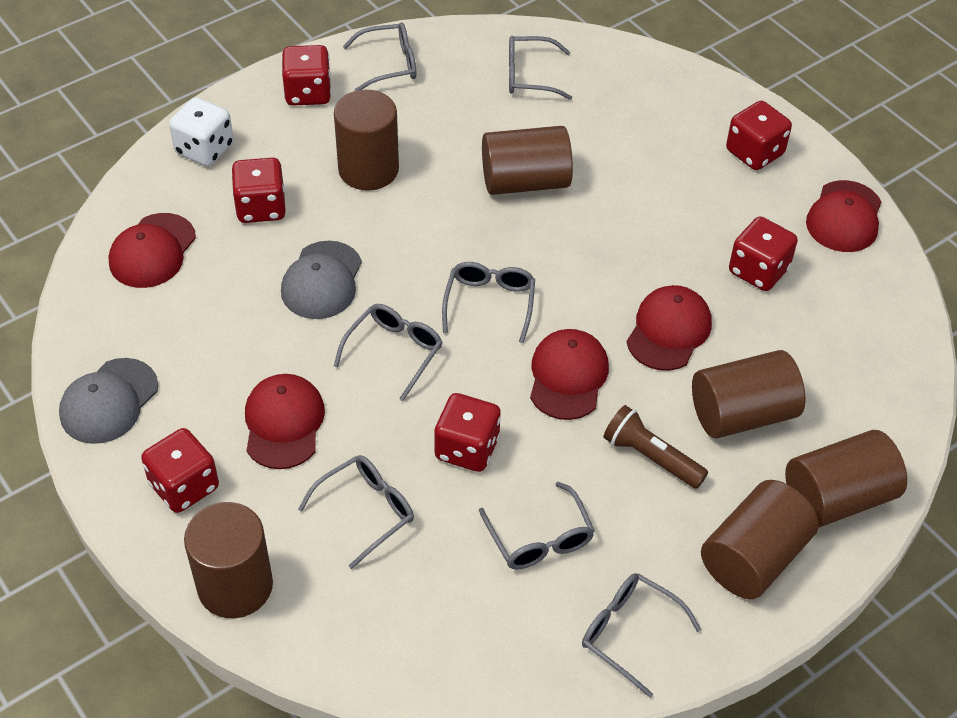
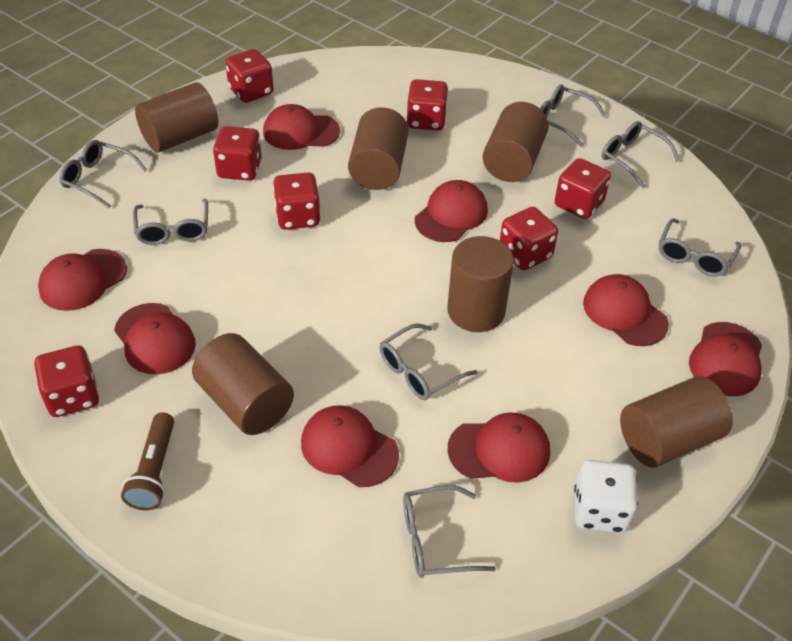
grey cap: [59,358,158,444] [281,241,362,319] = 2 -> none = 0
red cap: [108,213,196,288] [245,374,325,469] [530,329,609,420] [627,285,712,371] [806,180,881,252] = 5 -> [38,249,127,311] [114,303,196,374] [263,104,340,150] [301,405,399,487] [415,180,488,242] [448,412,550,483] [583,274,669,346] [689,322,762,396] = 8
red dice: [141,428,219,513] [231,158,286,223] [282,45,331,106] [434,393,501,472] [726,101,792,170] [729,216,798,291] = 6 -> [34,345,99,417] [213,126,262,181] [225,49,274,103] [273,173,320,230] [406,79,448,131] [500,207,558,270] [555,158,611,219] = 7

